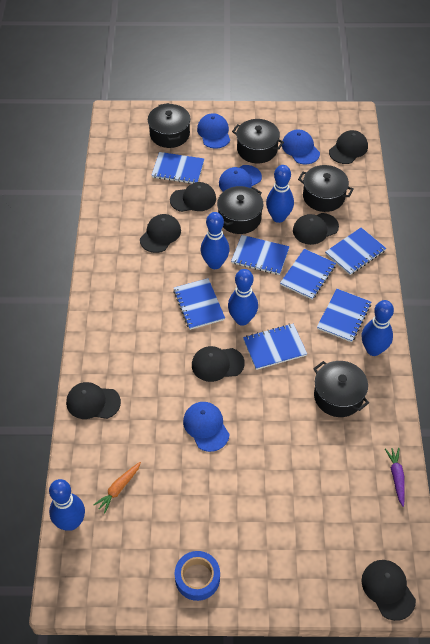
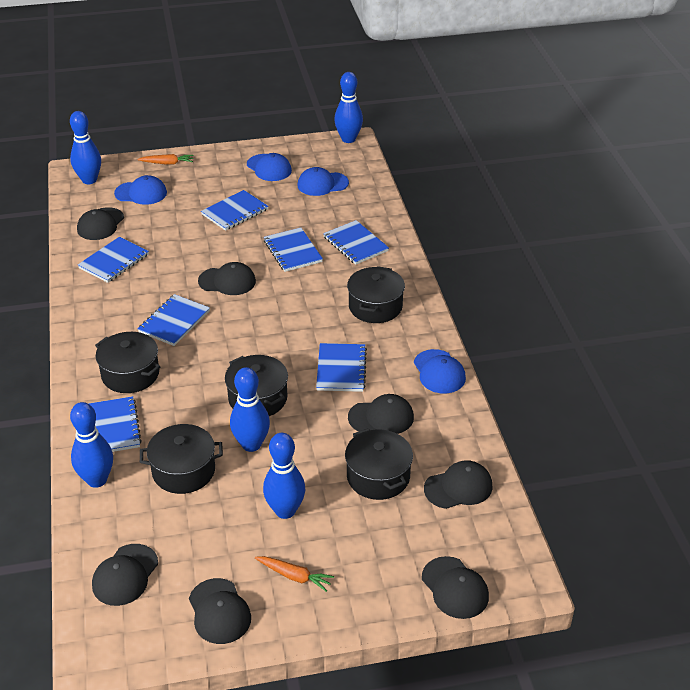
blue tape: [175,551,220,601] = 1 -> none = 0
orange carrot: [93,462,141,513] = 1 -> [138,154,194,165] [255,556,334,592] = 2
purple carrot: [385,448,405,507] = 1 -> none = 0

